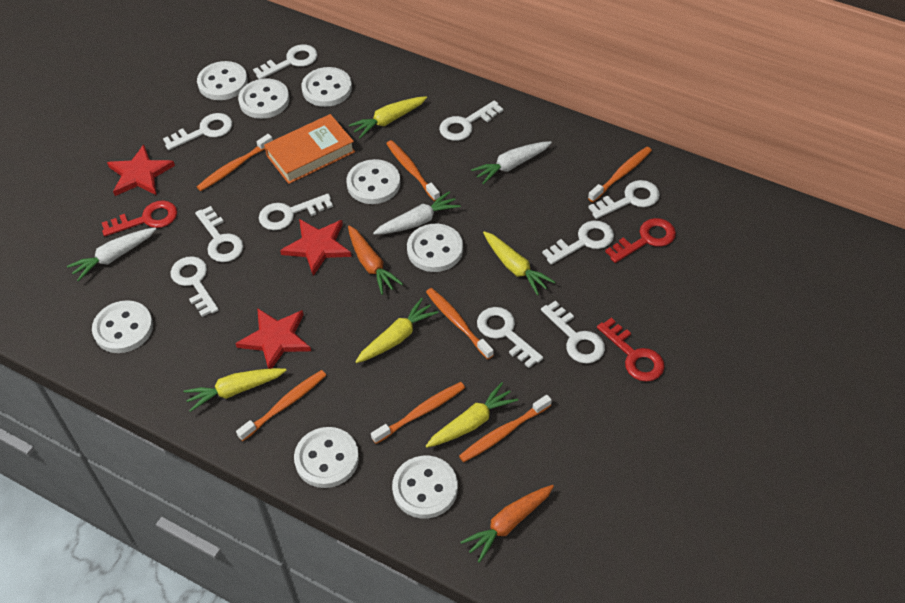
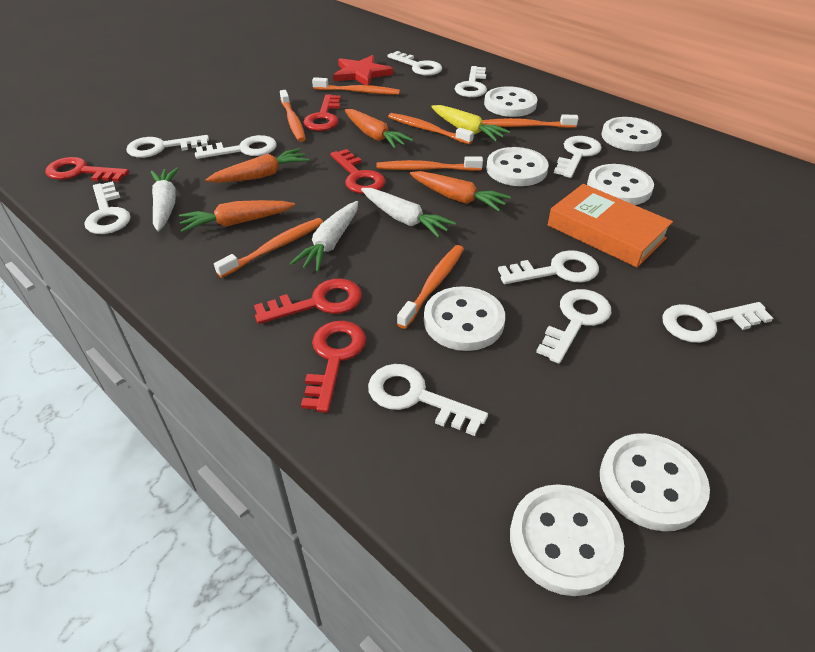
orange carrot: [348,225,403,295] [461,485,554,563] = 2 -> [179,200,295,232] [205,148,309,183] [345,109,413,149] [410,171,511,211] = 4
red key: [102,200,177,236] [597,318,665,382] [605,218,676,263] = 3 -> [45,157,129,182] [254,278,362,324] [301,321,366,413] [303,94,341,131] [331,149,385,194] = 5
red star: [107,145,175,196] [235,308,311,369] [280,219,352,276] = 3 -> [333,55,393,85] = 1
white button: [92,300,153,353] [197,61,248,100] [238,78,290,119] [294,427,359,488] [301,67,352,107] [346,159,401,204] [392,456,458,519] [407,224,463,272] = 8 -> [424,286,505,351] [484,86,537,117] [486,147,548,186] [510,484,624,596] [587,164,654,205] [600,433,710,531] [601,117,662,151] = 7
yellow carrot: [183,368,287,412] [349,96,427,138] [355,298,439,363] [426,382,518,448] [483,231,555,296] = 5 -> [431,105,511,141] = 1

